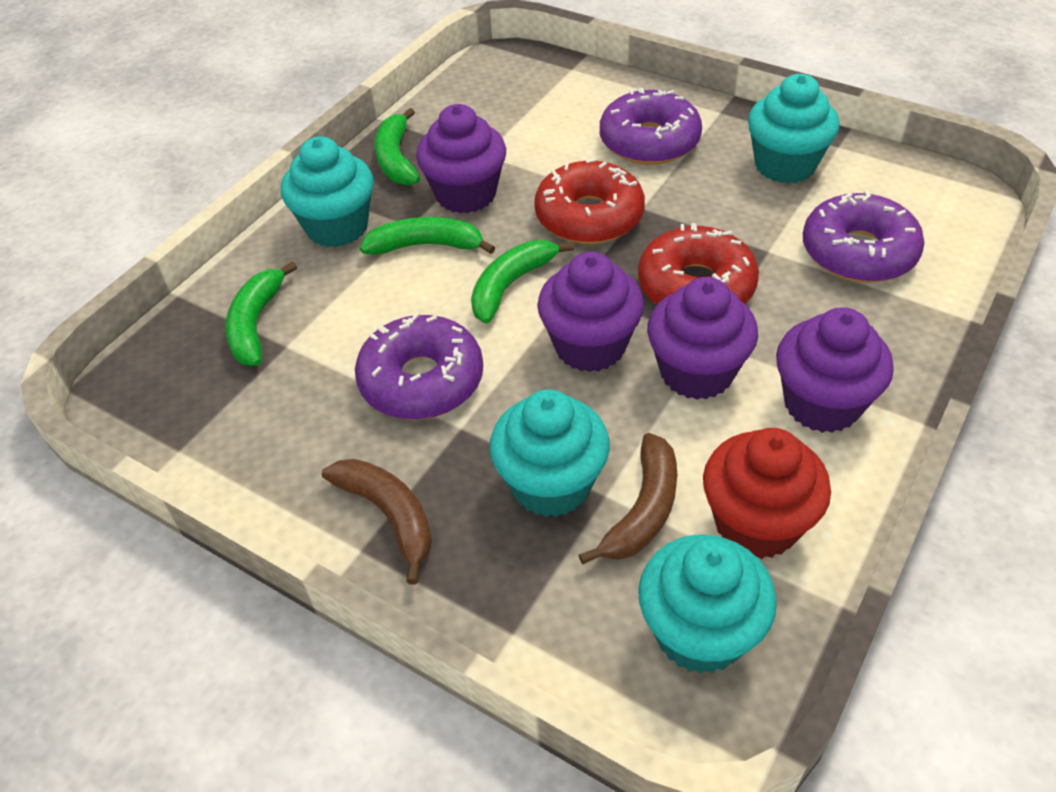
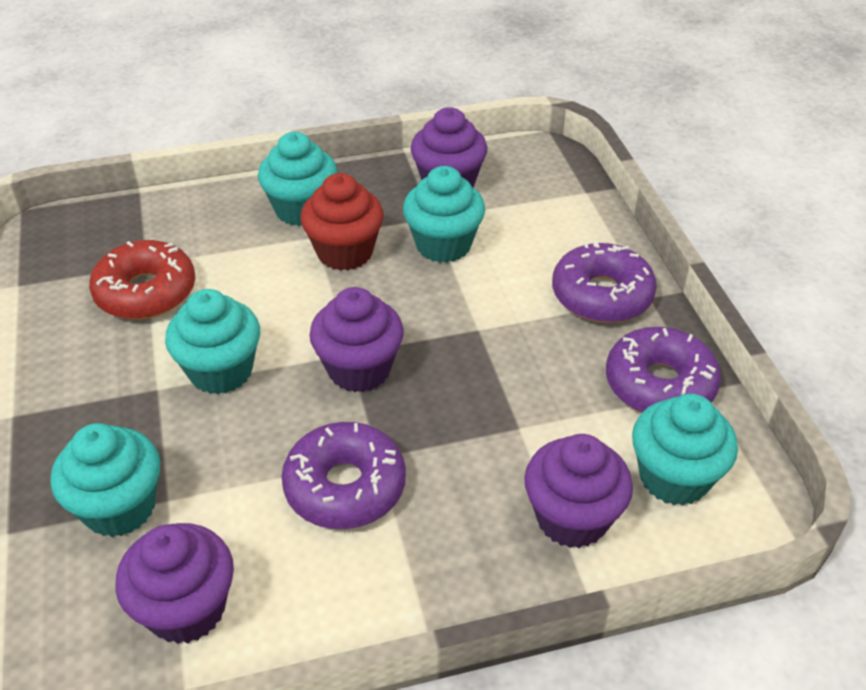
brown banana: [322,459,432,585] [579,433,677,564] = 2 -> none = 0
green banana: [226,261,297,366] [360,217,495,255] [374,108,420,186] [471,240,574,324] = 4 -> none = 0
red donut: [534,158,645,244] [638,223,759,305] = 2 -> [89,240,195,319] = 1
turquoise cupcake: [281,137,374,247] [489,390,610,517] [638,535,777,674] [748,74,840,184] = 4 -> [51,423,160,537] [165,289,260,394] [258,132,337,226] [403,166,485,263] [632,394,738,506] = 5

